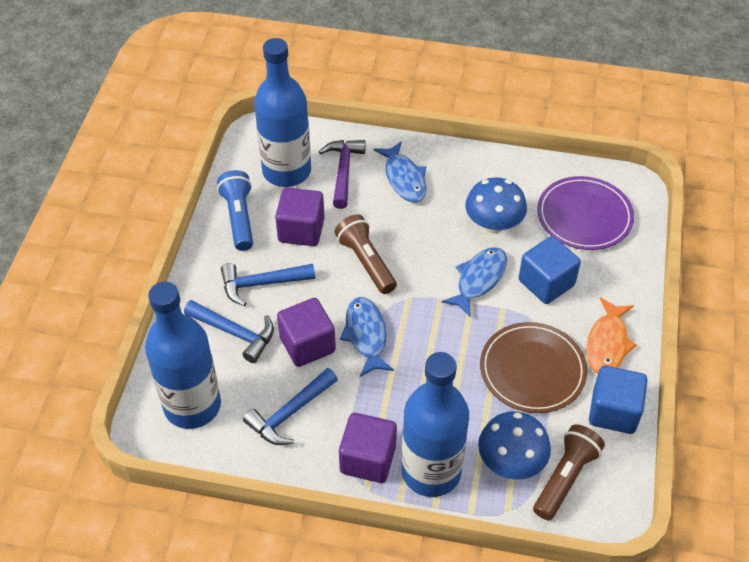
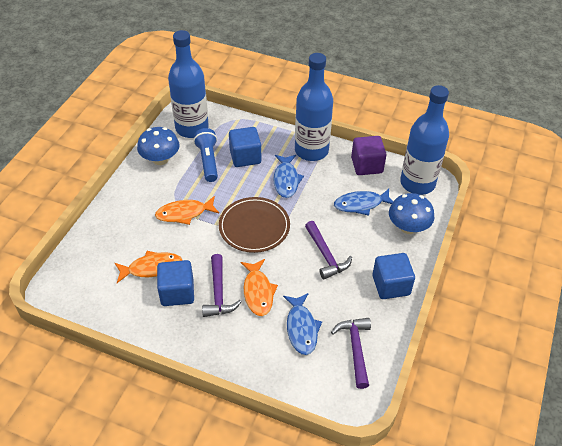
blue cube: [519,236,581,304] [589,366,648,434] = 2 -> [157,260,194,306] [229,127,261,167] [372,253,415,299] = 3
blue hammer: [184,300,274,363] [221,263,315,306] [243,368,338,445] = 3 -> none = 0
brown flashlight: [334,214,397,294] [533,424,605,520] = 2 -> none = 0
orange fish: [586,297,637,374] = 1 -> [115,251,182,283] [155,196,219,225] [240,259,278,316] = 3
purple cube: [275,188,325,246] [277,298,336,367] [339,413,397,483] = 3 -> [351,136,386,175] = 1
purple hammer: [319,140,366,209] = 1 -> [202,254,242,317] [305,221,352,279] [331,318,371,389] = 3
purple plate: [537,176,634,250] = 1 -> none = 0

